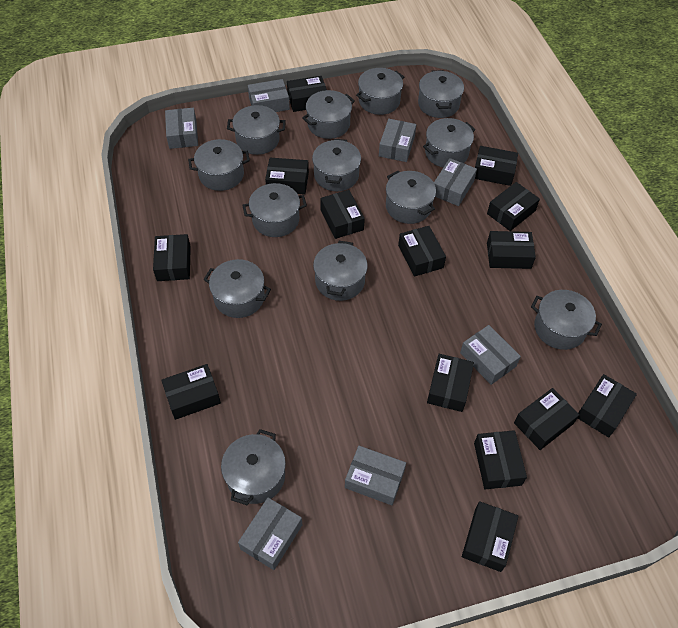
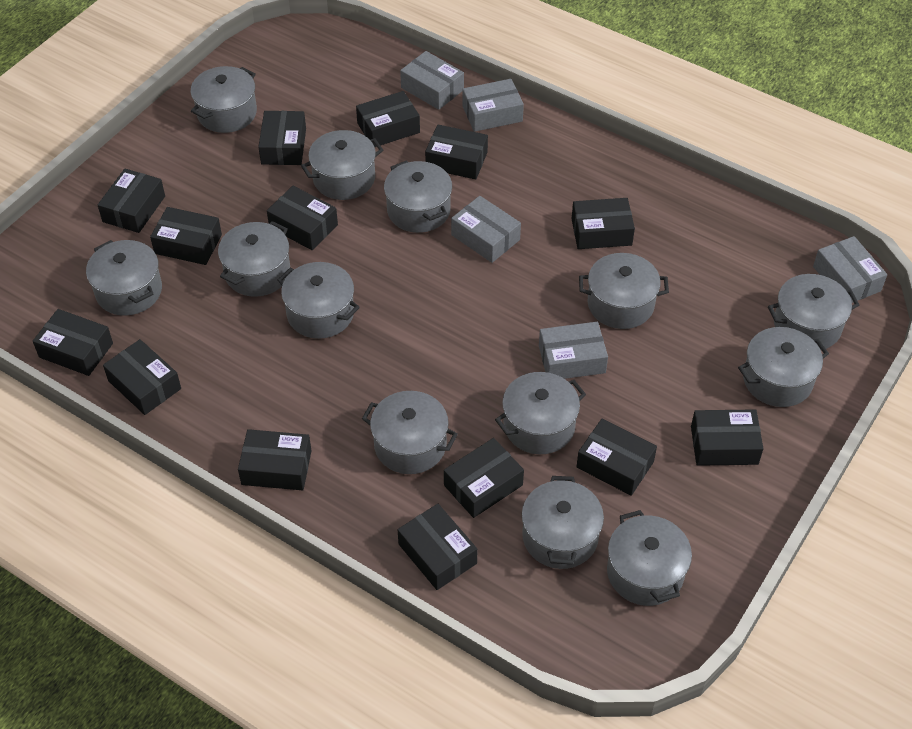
grey box: [165,108,198,149] [238,498,302,570] [248,79,290,112] [345,446,406,505] [379,119,416,162] [434,158,477,206] [460,325,521,385] = 7 -> [400,51,464,110] [451,196,521,263] [462,79,524,132] [539,322,608,379] [813,236,887,303] = 5

